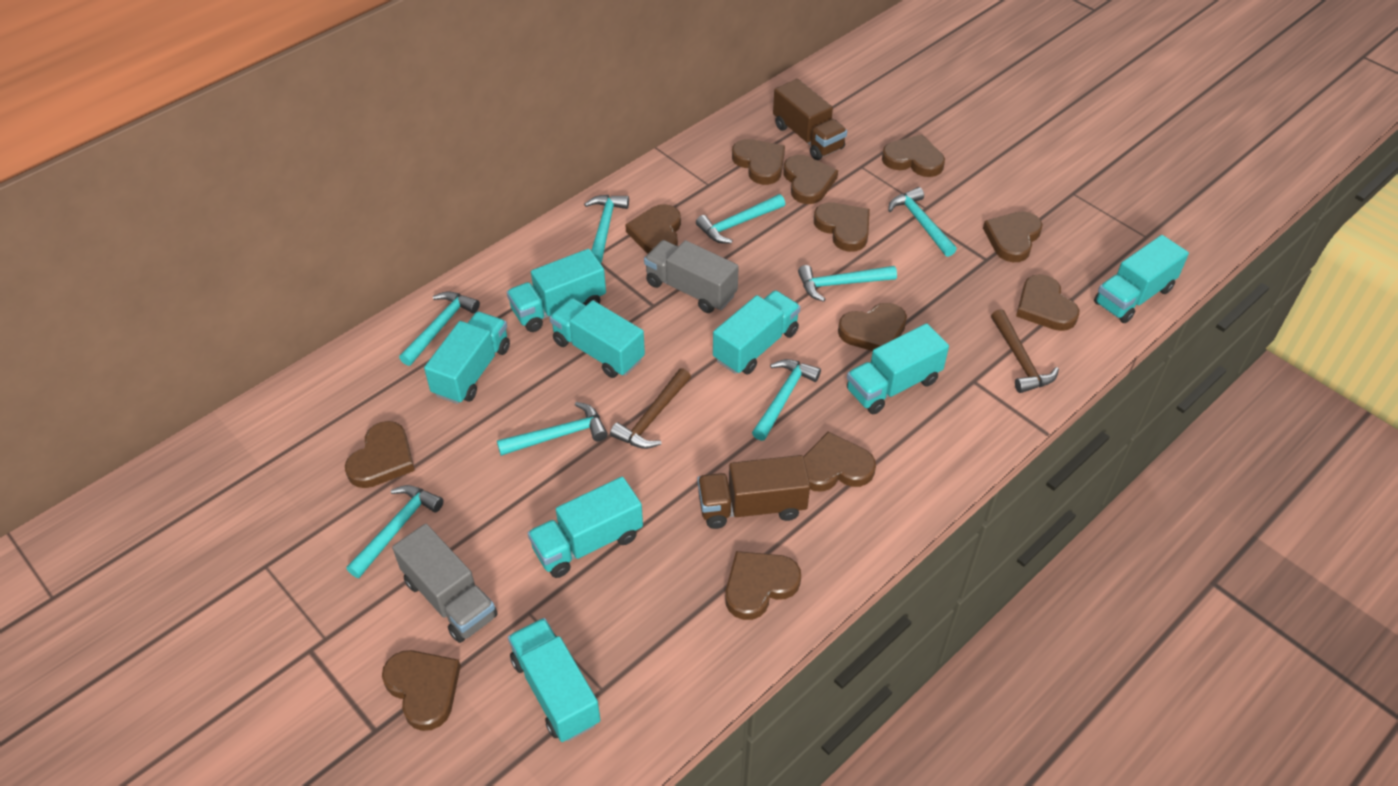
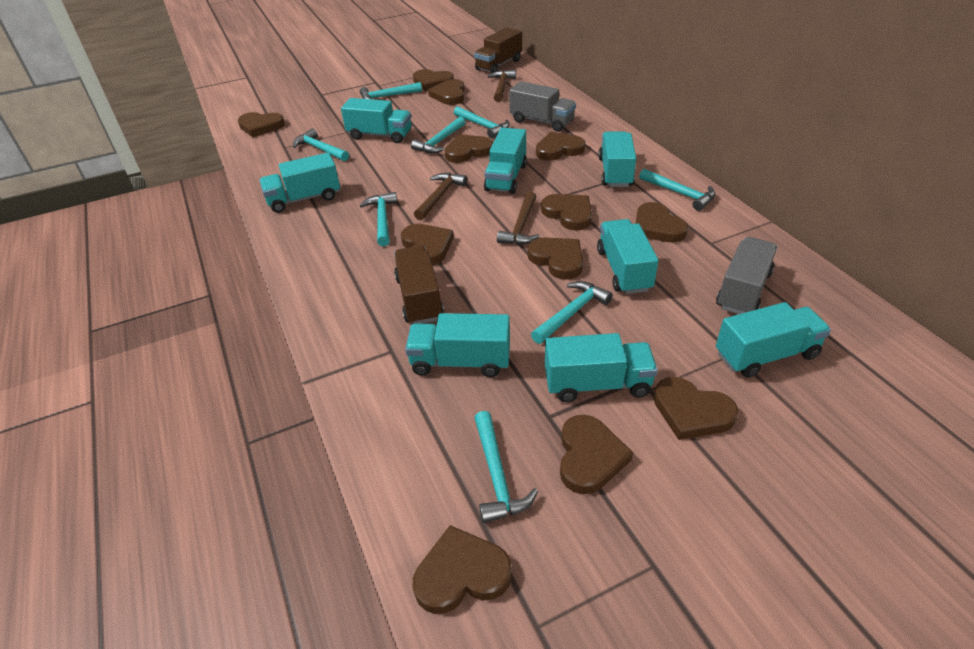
brown hammer: [610,368,691,449] [991,309,1059,393] = 2 -> [414,173,467,220] [488,70,516,102] [497,191,539,245] = 3

